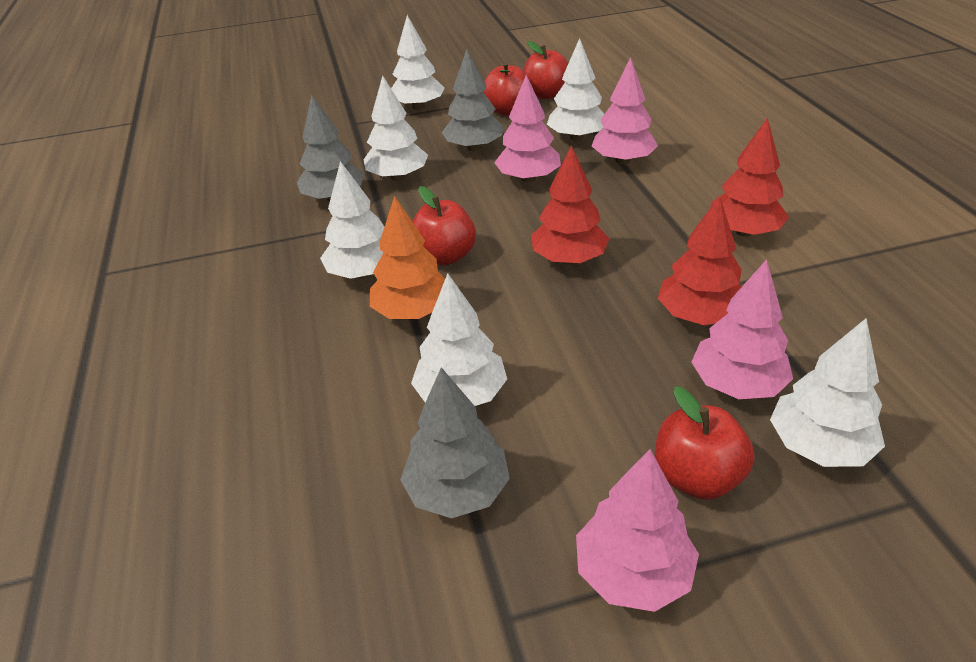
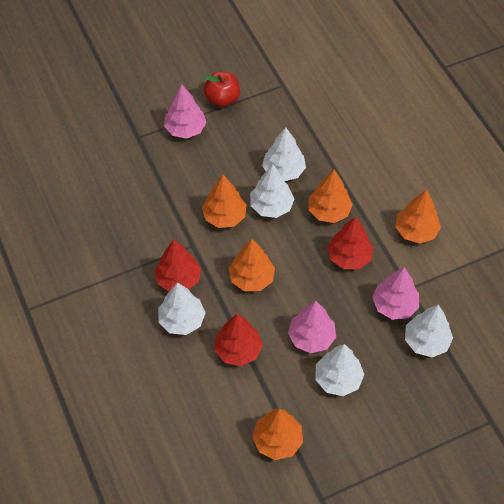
grey tree: [297,95,364,202] [400,367,510,518] [442,49,503,151] = 3 -> none = 0
orange tree: [370,196,445,319] = 1 -> [202,175,247,228] [229,239,275,291] [252,409,303,460] [308,169,353,223] [396,190,441,244] = 5
pink tree: [494,75,561,183] [576,449,699,612] [592,57,658,164] [691,259,793,399] = 4 -> [164,84,207,139] [288,301,336,353] [372,267,419,320] = 3
red apple: [412,186,476,266] [483,62,526,116] [523,41,568,99] [655,386,755,500] = 4 -> [204,71,240,107] = 1
white tree: [320,161,385,279] [364,75,428,181] [391,15,444,110] [411,273,507,406] [547,38,604,141] [770,318,885,467] = 6 -> [158,282,206,335] [250,164,294,218] [262,127,306,181] [315,344,364,396] [405,304,453,357] = 5

